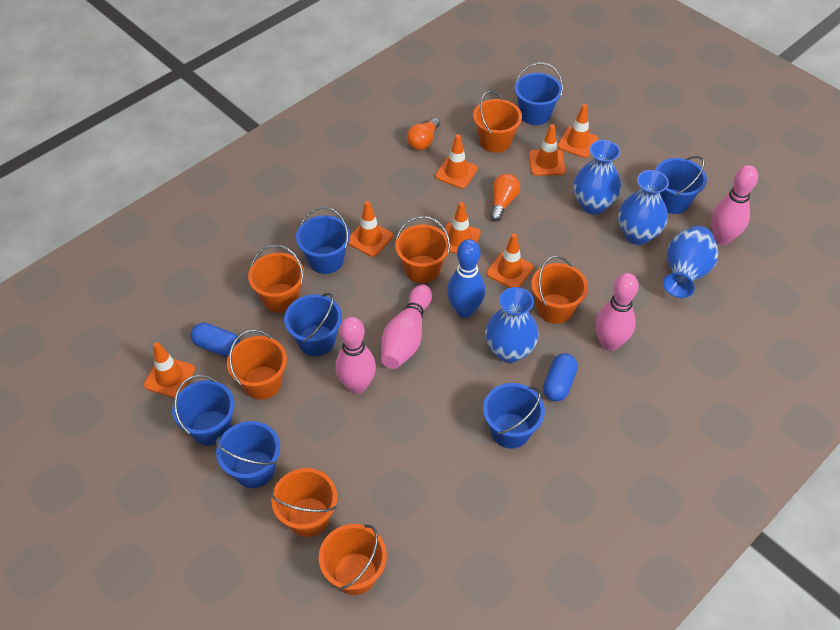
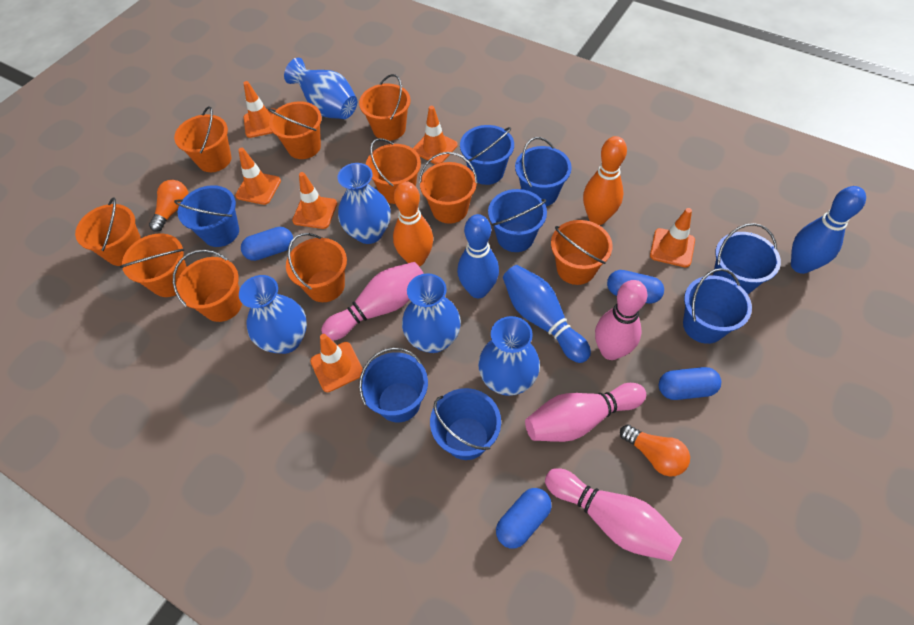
blue bowling pin: [447,239,485,318] = 1 -> [457,214,499,298] [503,265,591,363] [791,186,866,274] = 3
blue bucket: [172,375,235,446] [216,421,280,488] [284,293,342,356] [296,207,350,274] [483,383,545,449] [514,62,563,125] [655,156,707,214] = 7 -> [174,185,239,247] [359,348,428,423] [430,388,501,460] [460,125,514,185] [488,189,547,252] [515,137,572,207] [683,268,752,344] [713,223,781,294] = 8
blue capsule: [191,323,240,357] [543,353,578,402] = 2 -> [241,227,293,261] [496,488,552,549] [607,270,664,304] [659,367,721,400] = 4
blue vase: [485,287,539,363] [574,140,621,214] [618,170,669,245] [663,226,718,298] = 4 -> [239,275,307,354] [284,58,357,119] [337,163,391,244] [402,273,461,353] [478,316,540,396] = 5
orange bowling pin: none = 0 -> [393,181,433,266] [583,136,627,225] = 2
orange bucket: [227,330,287,400] [248,245,304,313] [271,468,337,537] [319,524,387,595] [395,216,450,283] [473,91,522,153] [531,256,588,324] = 7 -> [75,197,141,266] [120,233,187,297] [173,250,242,322] [174,106,232,172] [268,101,322,159] [286,233,347,302] [359,74,410,141] [366,138,421,204] [419,152,478,224] [551,220,613,285] = 10
orange traffic cone: [144,342,195,398] [348,201,393,257] [435,134,478,189] [443,202,481,254] [486,233,533,288] [529,124,565,176] [557,104,598,158] = 7 -> [235,148,281,205] [244,81,276,138] [292,172,337,229] [310,334,363,392] [413,106,458,164] [650,208,695,267] = 6

